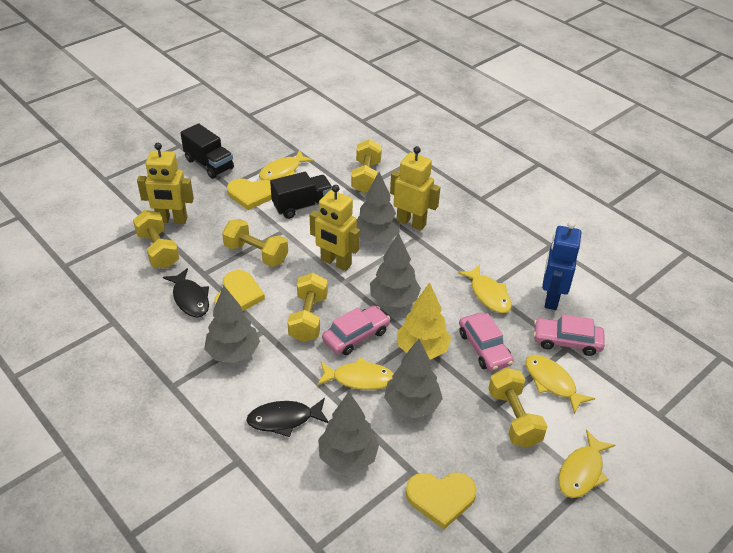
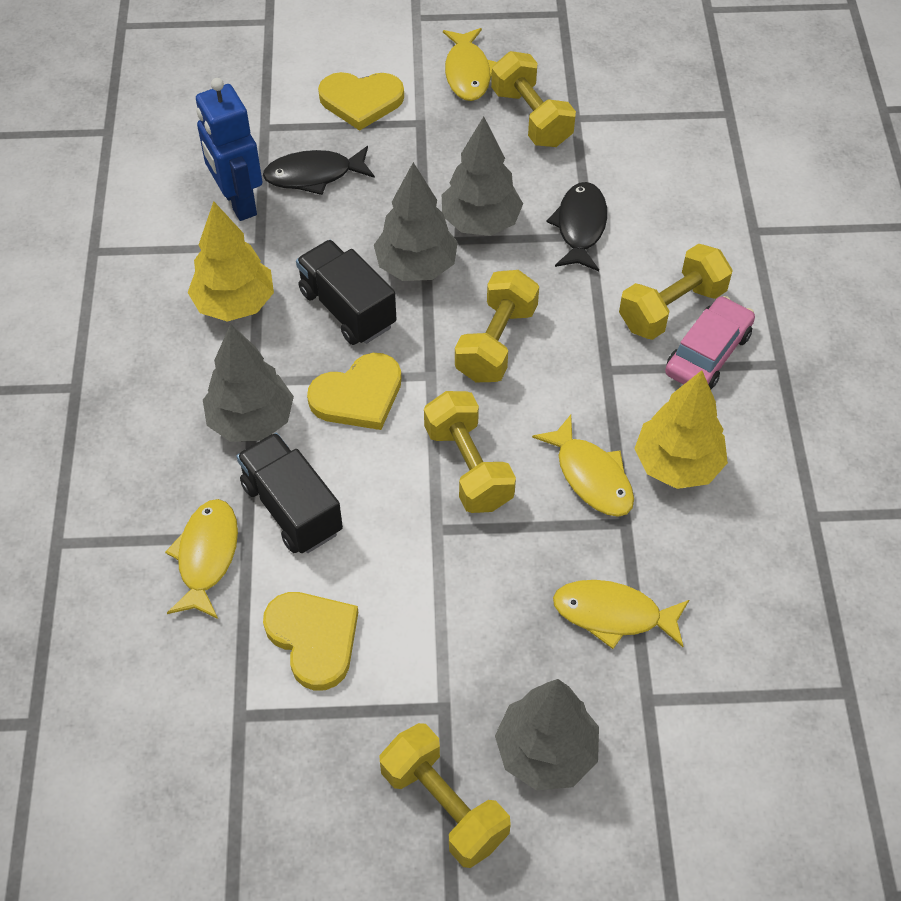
grey tree: [204,286,260,363] [318,392,379,473] [357,172,400,243] [370,233,421,308] [384,339,443,418] = 5 -> [203,324,294,442] [374,162,458,281] [442,116,523,236] [495,679,599,790] = 4
pink car: [322,305,390,355] [459,313,514,372] [533,314,605,356] = 3 -> [665,296,755,389] = 1
yellow fish: [259,150,314,181] [317,357,394,390] [458,264,512,313] [526,355,595,414] [558,430,616,498] = 5 -> [165,499,238,619] [443,28,497,101] [532,415,634,517] [553,580,689,649] = 4
yellow robot: [137,143,194,224] [310,185,360,271] [390,146,440,230] = 3 -> none = 0
yellow tree: [397,282,451,359] = 1 -> [187,201,274,322] [634,370,728,489] = 2

